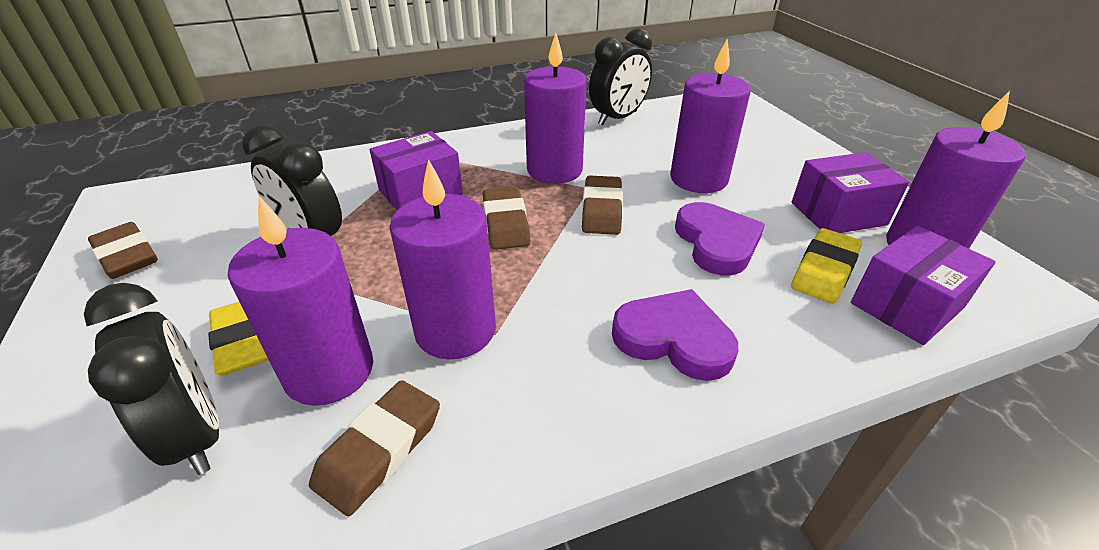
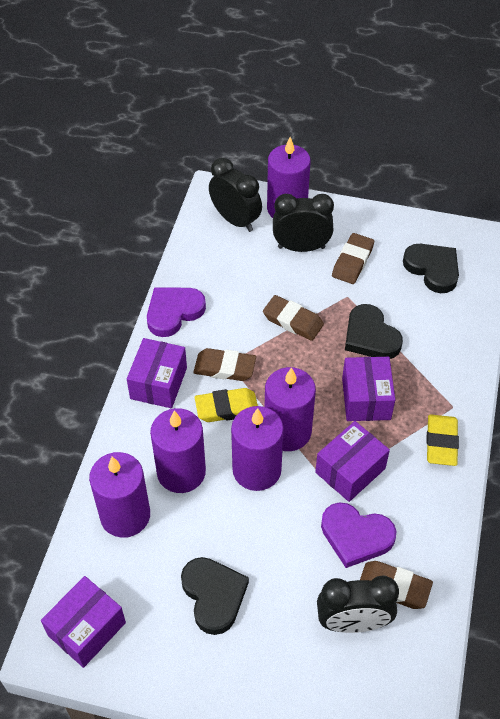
black heart: none = 0 -> [181,557,249,635] [345,304,403,359] [403,244,459,293] = 3
purple box: [369,131,463,210] [791,152,909,233] [851,225,996,345] = 3 -> [41,576,126,668] [127,338,187,408] [315,421,390,502] [342,357,395,421] = 4

